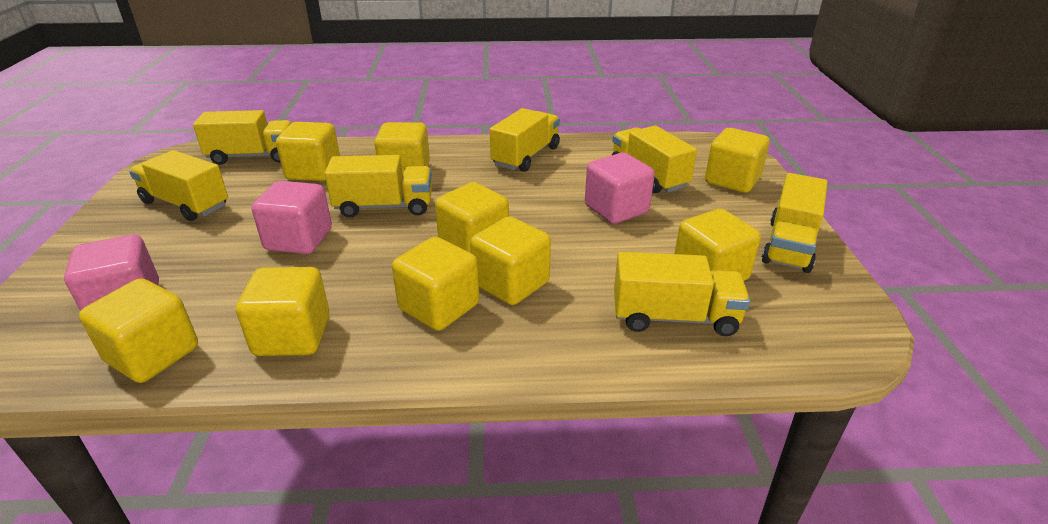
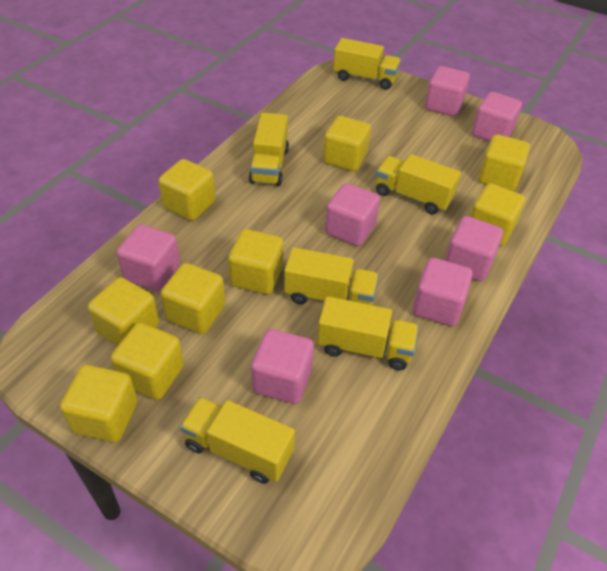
pink cube: [64,235,159,311] [252,181,332,254] [585,153,655,224] = 3 -> [117,224,180,291] [251,329,314,404] [325,183,380,246] [413,258,473,326] [425,66,470,116] [445,216,503,282] [472,92,522,142] = 7
yellow truck: [129,150,228,221] [193,110,292,165] [325,155,432,218] [490,108,560,172] [612,126,697,193] [614,252,750,336] [762,173,828,273] = 7 -> [180,397,295,484] [249,113,289,186] [284,247,379,305] [317,296,419,370] [333,38,401,90] [376,154,461,215] = 6

